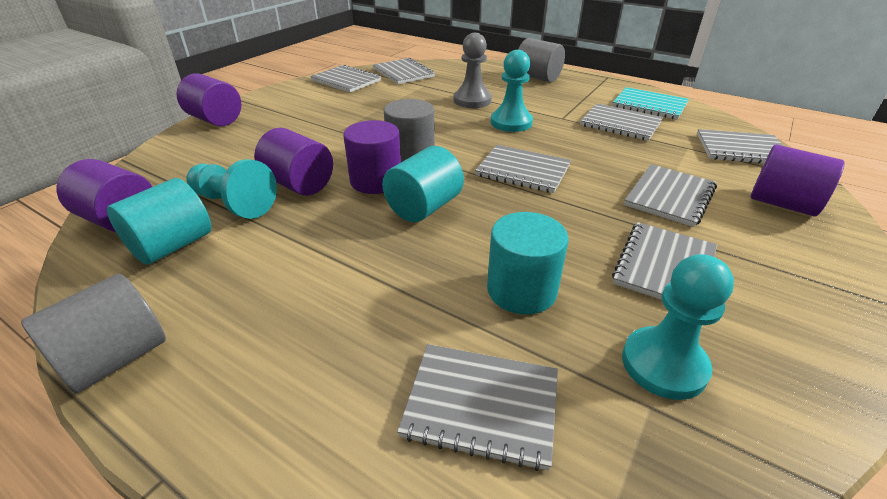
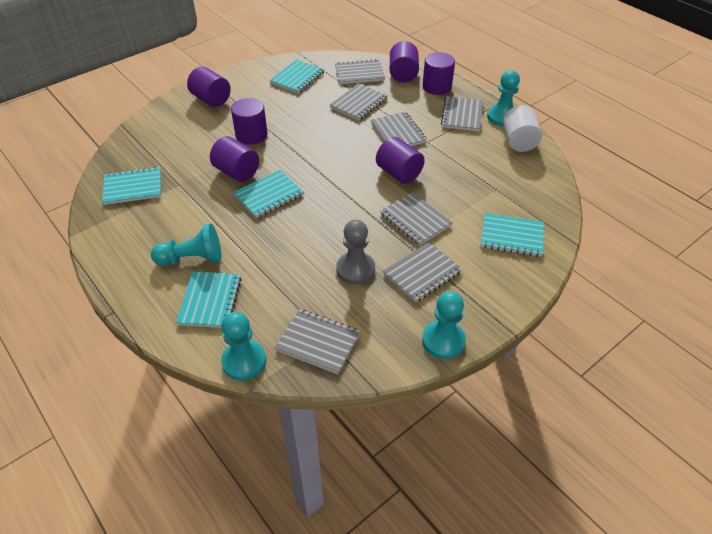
grey cylinder: [21,274,166,394] [384,99,435,162] [518,38,565,82] = 3 -> none = 0
grey notebook: [310,65,381,92] [373,58,435,84] [397,344,558,471] [475,145,571,193] [580,103,663,141] [612,222,717,300] [624,164,717,227] [697,129,783,164] = 8 -> [275,309,360,374] [330,84,388,120] [335,59,385,84] [371,112,427,146] [380,192,453,245] [383,242,462,302] [441,96,483,132] = 7
purple cylinder: [57,159,153,232] [176,73,241,126] [254,128,333,196] [343,120,401,194] [750,145,844,216] = 5 -> [187,67,231,107] [210,136,259,182] [231,98,267,145] [376,137,425,184] [390,41,419,82] [423,52,455,95] = 6
turquoise cylinder: [107,178,211,265] [382,146,464,222] [487,212,568,314] = 3 -> none = 0
turquoise notebook: [612,87,689,120] = 1 -> [102,167,161,205] [176,272,242,328] [233,170,304,218] [270,59,325,93] [481,213,544,257] = 5
turquoise pawn: [187,159,277,219] [491,50,533,132] [622,254,734,400] = 3 -> [151,224,221,266] [221,312,266,381] [422,291,466,359] [487,70,520,126] = 4
white cylinder: none = 0 -> [503,105,542,152] = 1

